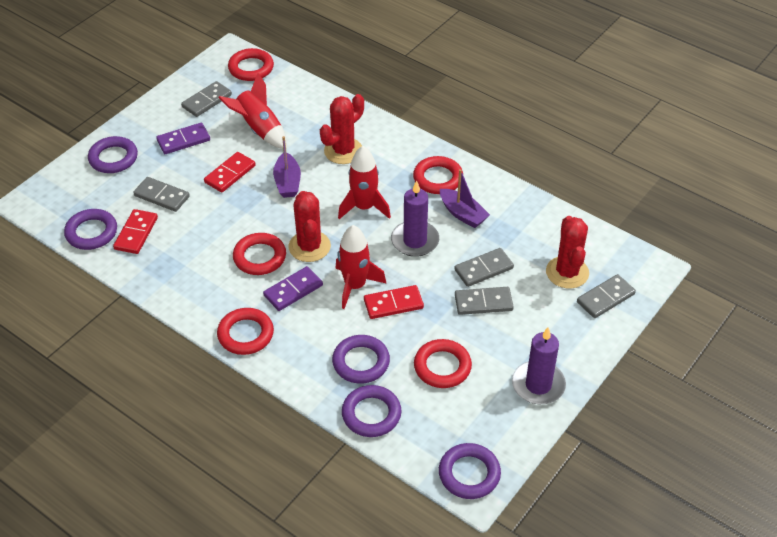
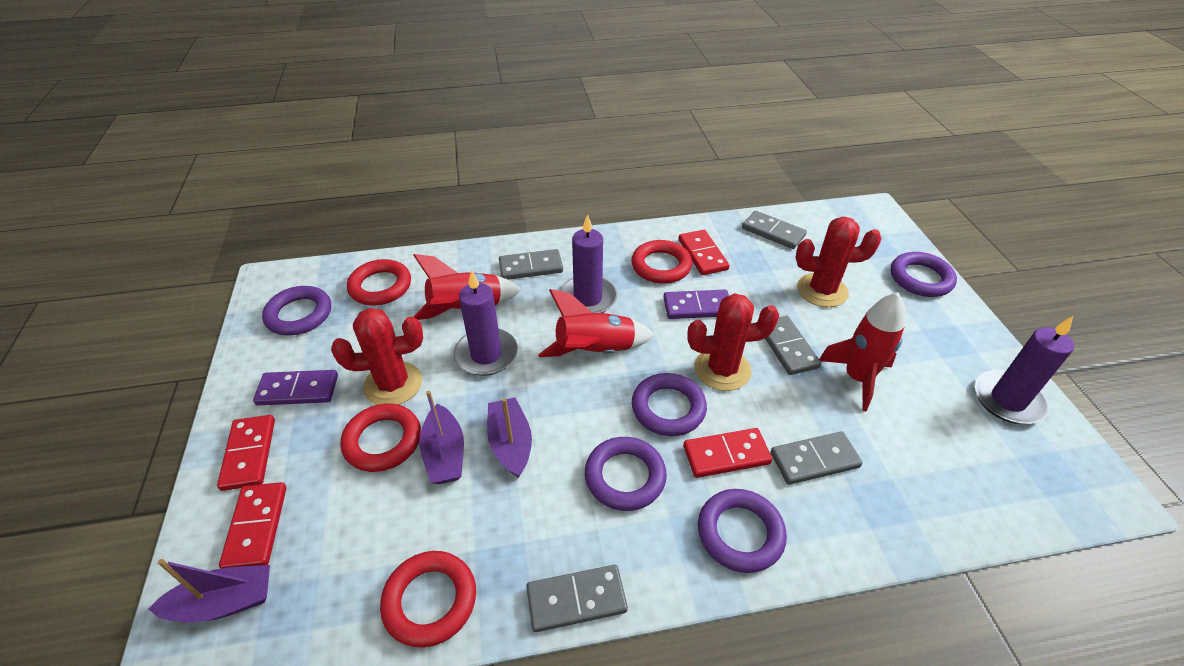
purple boat: [273,136,301,198] [440,169,490,228] = 2 -> [148,559,270,623] [419,391,464,484] [487,397,532,478] = 3
purple candle: [391,180,439,257] [512,327,566,404] = 2 -> [454,270,518,376] [559,214,617,313] [975,316,1074,424] = 3
red domino: [113,209,158,254] [204,152,256,193] [364,285,424,319] = 3 -> [217,415,275,491] [219,482,286,568] [678,230,730,275] [683,428,772,478] = 4
red ring: [217,308,274,355] [228,48,274,81] [233,233,286,275] [413,156,463,194] [414,339,472,388] = 5 -> [340,404,421,472] [347,259,411,305] [380,551,476,648] [631,240,692,284] = 4

